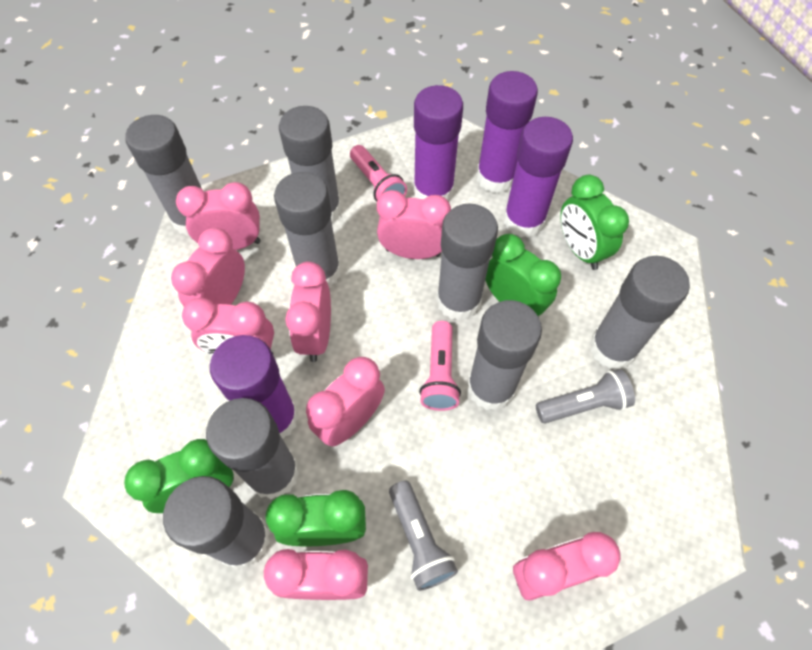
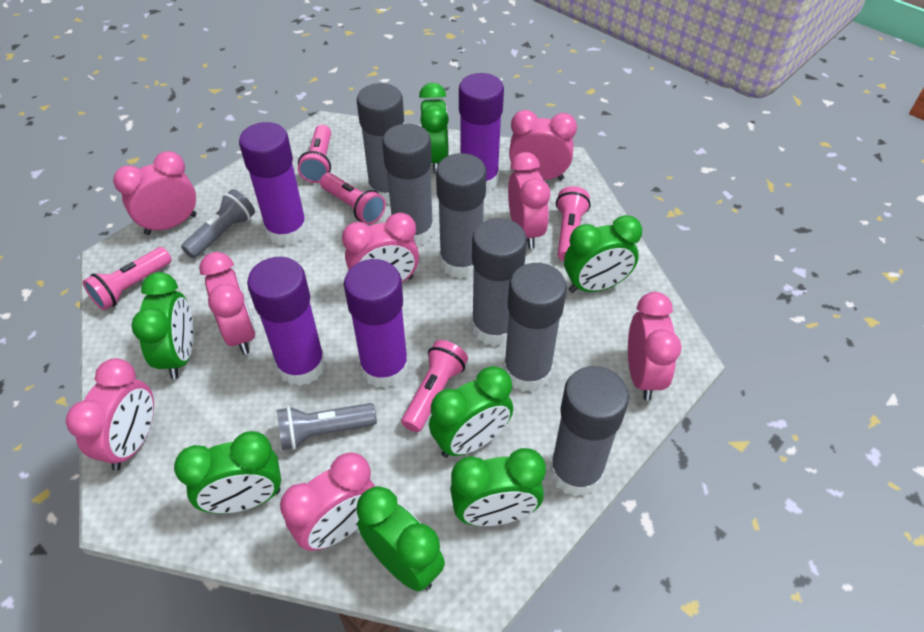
green clock: [124,439,234,513] [265,490,366,546] [485,234,561,316] [560,175,629,270] = 4 -> [131,272,194,379] [174,431,281,514] [357,486,445,591] [419,83,449,174] [429,366,513,458] [450,448,546,526] [564,215,642,293] = 7
grey glue stick: [125,115,201,236] [163,476,270,569] [206,398,299,499] [274,172,341,288] [279,106,341,223] [436,203,498,321] [468,300,542,411] [590,256,690,369] = 8 -> [357,83,404,204] [382,123,434,246] [436,153,487,279] [471,218,527,346] [504,263,567,392] [549,366,629,497] = 6
pink flashlight: [350,145,407,202] [419,321,461,411] = 2 -> [83,247,172,310] [298,125,331,183] [320,173,386,224] [402,340,468,432] [556,186,591,261] = 5

